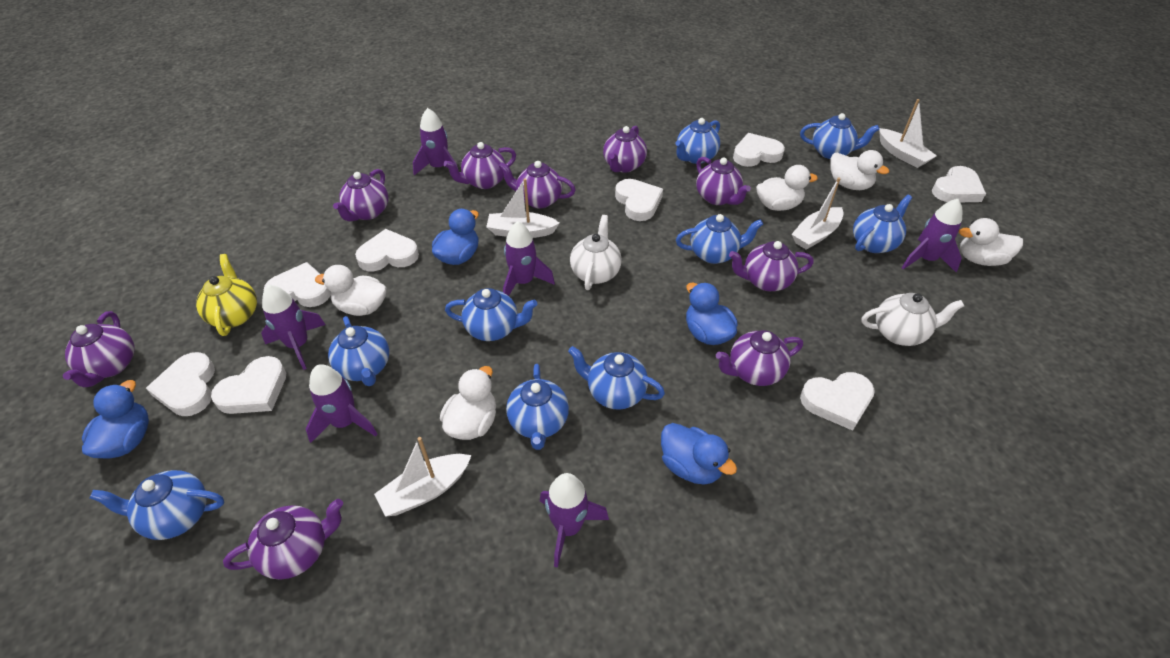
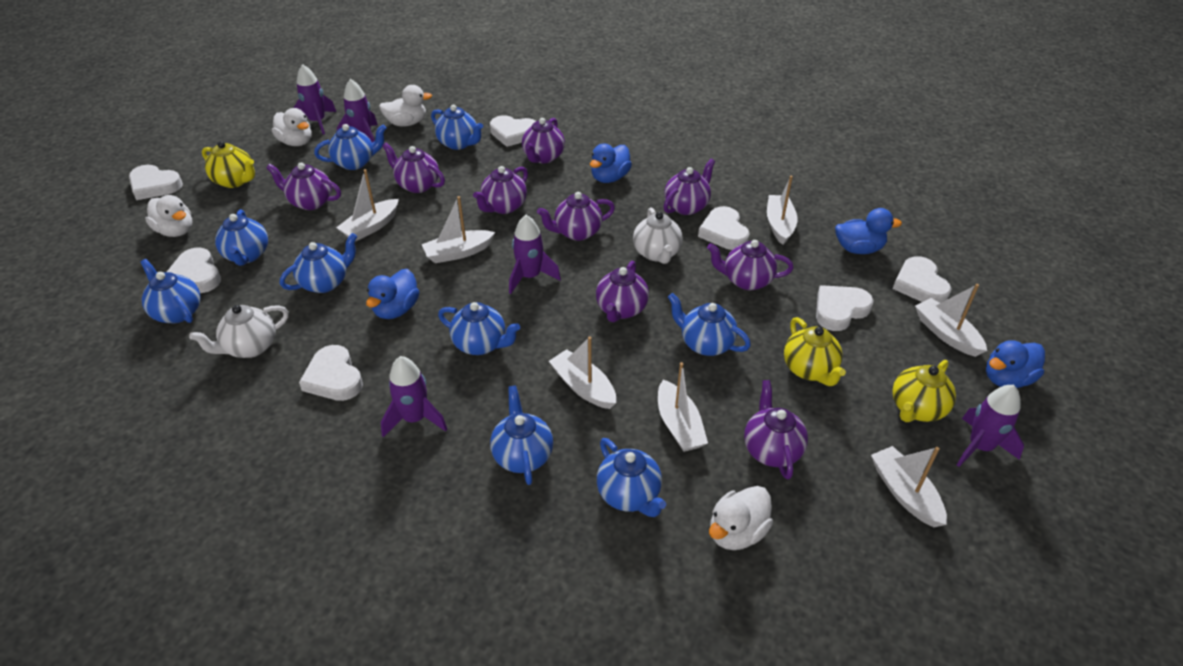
purple rocket: [261,285,326,370] [306,364,377,443] [413,108,458,175] [503,221,555,296] [540,473,609,568] [902,199,962,273] = 6 -> [294,64,336,134] [337,79,378,143] [381,356,447,437] [509,215,561,294] [957,385,1024,467] = 5
white boat: [374,437,471,517] [486,178,559,238] [792,177,844,250] [879,99,937,168] = 4 -> [336,169,399,242] [422,196,495,263] [549,336,616,409] [658,362,708,452] [767,175,797,245] [871,446,947,527] [915,284,987,357] = 7
white duck: [315,265,387,316] [440,366,496,440] [756,165,818,211] [830,150,889,190] [959,218,1023,266] = 5 -> [145,195,193,237] [272,108,312,146] [379,85,432,127] [709,486,773,550] = 4
white heart: [146,352,215,416] [211,356,286,414] [264,262,331,307] [355,229,419,271] [615,179,663,221] [733,133,785,167] [800,372,875,431] [932,166,986,202] = 8 -> [129,165,183,200] [167,248,221,293] [299,345,363,401] [490,115,536,147] [698,206,750,250] [816,285,873,331] [893,256,952,303] = 7
yellow teapot: [196,254,257,336] = 1 -> [202,141,255,188] [784,317,846,386] [892,360,956,422] = 3

